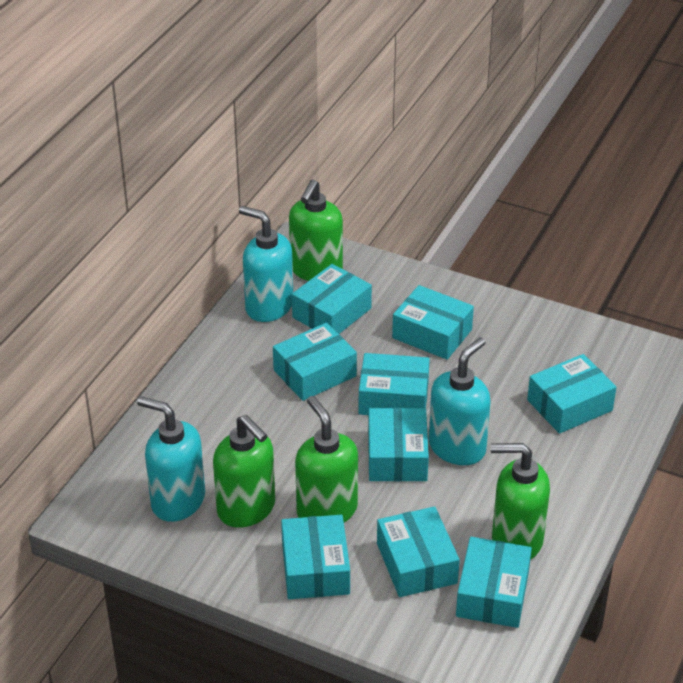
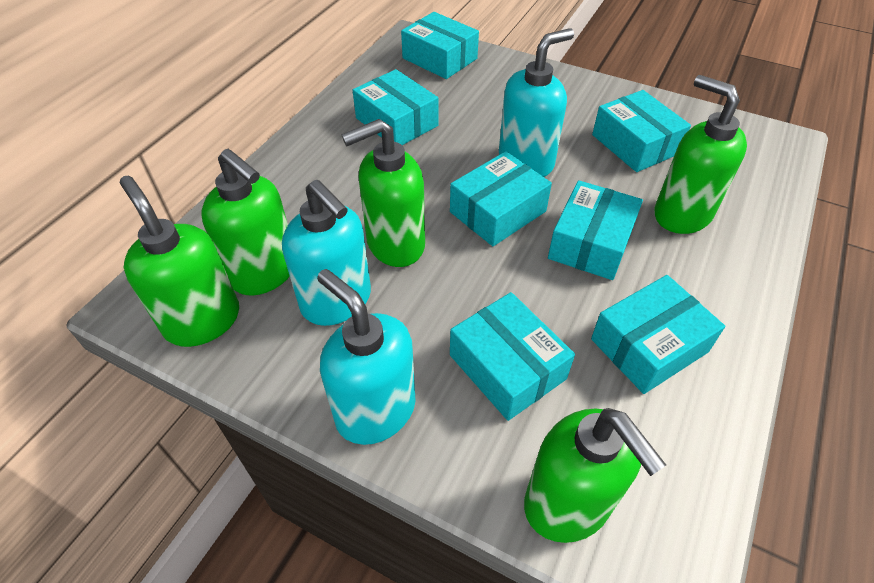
green soap dispenser: [213,415,275,528] [289,179,343,281] [295,396,358,523] [491,443,550,560] = 4 -> [120,176,239,347] [201,149,290,296] [341,119,425,267] [524,408,666,543] [654,75,747,234] = 5
turquoise box: [273,323,357,401] [281,515,350,599] [292,264,372,334] [358,353,430,415] [368,408,429,482] [377,506,460,597] [392,285,474,360] [456,537,532,628] [527,354,617,434] = 9 -> [353,69,438,145] [401,12,479,79] [450,151,552,246] [450,292,575,421] [548,180,643,280] [591,275,725,394] [592,90,691,172] = 7

